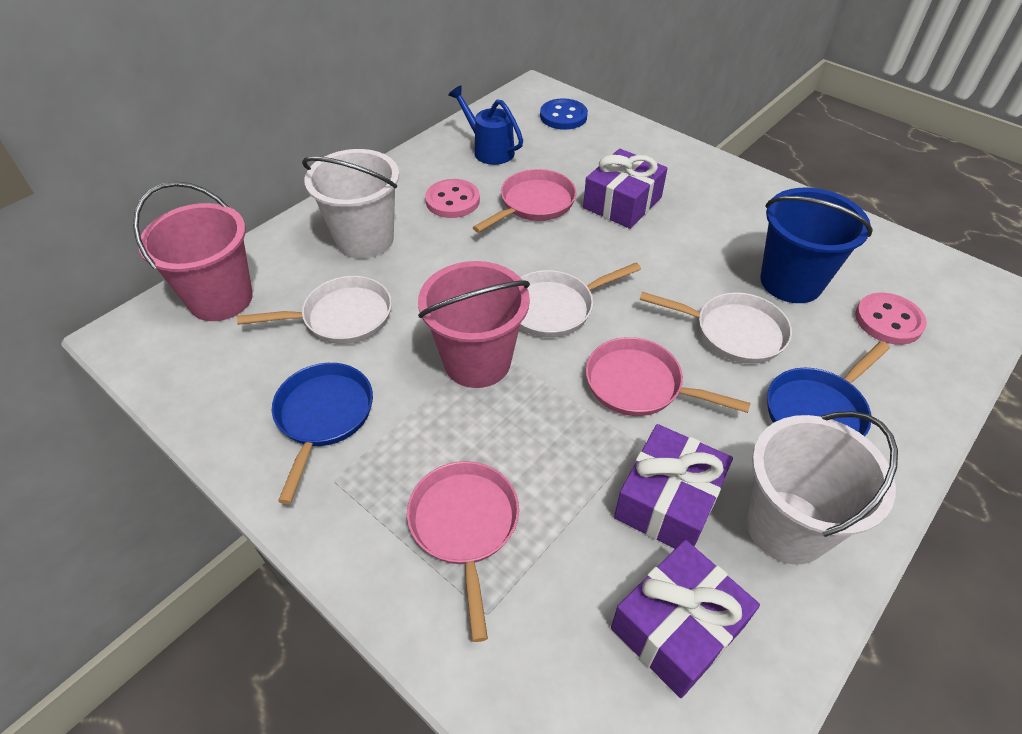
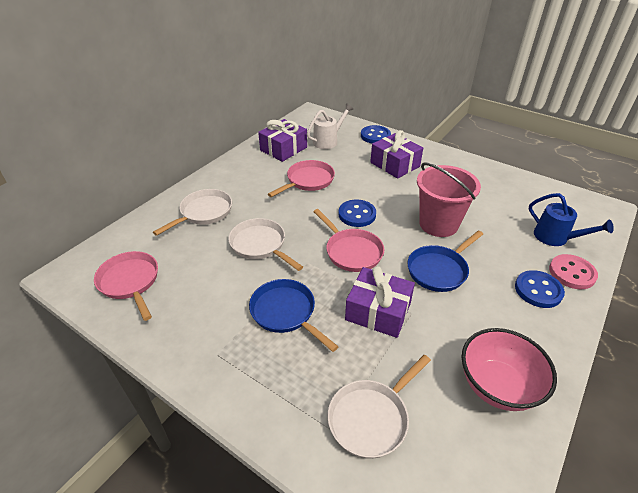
blue bucket: [760,188,873,303] = 1 -> none = 0
blue button: [540,98,588,130] = 1 -> [338,199,376,227] [361,125,391,143] [515,270,565,308] = 3
pink bowl: none = 0 -> [462,328,557,411] = 1
pink bucket: [133,181,253,321] [418,261,530,388] = 2 -> [417,162,481,237] = 1
pink button: [425,179,480,218] [855,293,927,345] = 2 -> [549,254,598,289] = 1
white bucket: [302,149,399,259] [746,411,898,565] = 2 -> none = 0
white watering can: none = 0 -> [307,103,353,149] = 1

